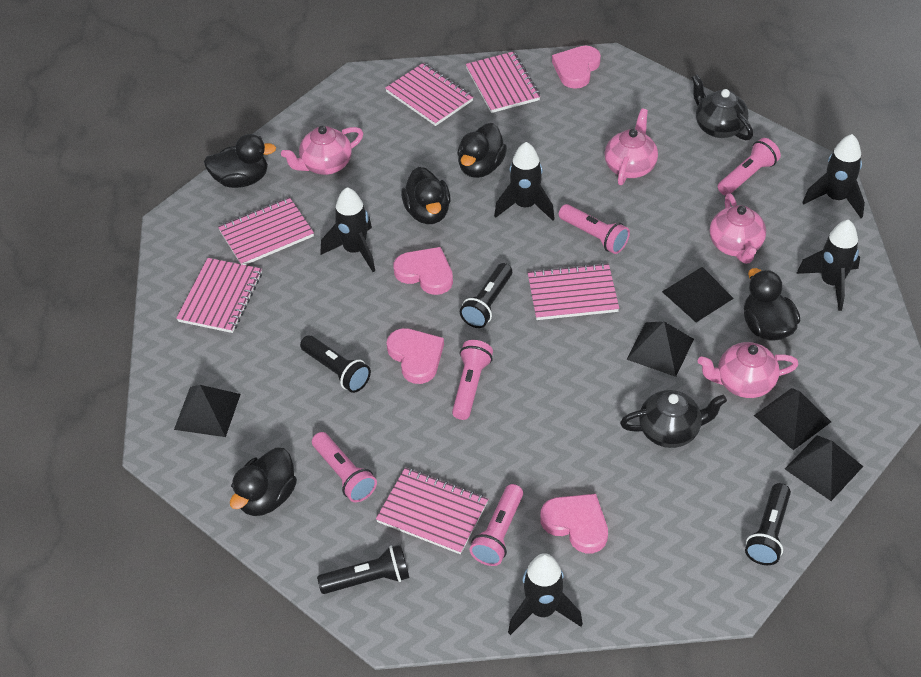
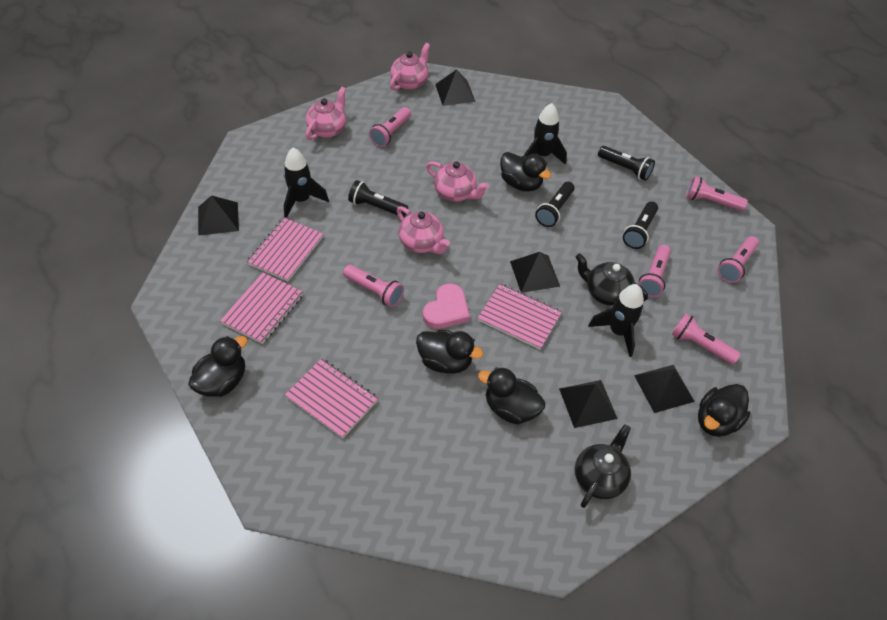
black rocket: [320,187,375,272] [494,142,555,221] [508,553,583,635] [796,220,860,311] [802,134,865,218] = 5 -> [283,148,329,218] [524,103,567,165] [588,284,644,357] = 3
pink flashlight: [312,432,377,502] [452,340,493,420] [469,484,523,566] [559,204,630,254] [718,138,781,196] = 5 -> [343,265,404,307] [369,107,411,147] [638,245,671,297] [672,313,740,364] [686,176,748,211] [718,236,759,283] = 6
pink heart: [387,328,444,384] [393,247,453,295] [540,494,608,553] [552,46,601,89] = 4 -> [423,284,470,329] = 1
pink notebook: [176,258,262,333] [218,197,314,265] [376,467,488,554] [385,63,473,126] [466,51,540,113] [528,263,619,320] = 6 -> [220,273,303,344] [247,218,323,281] [285,358,378,439] [478,284,562,349] = 4

